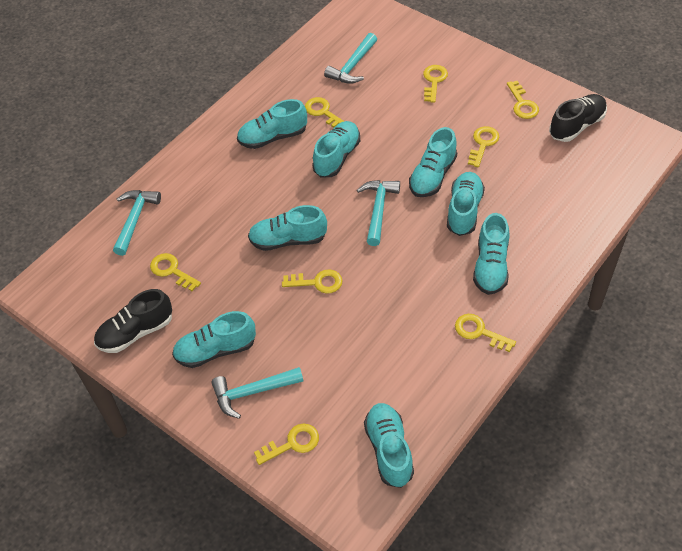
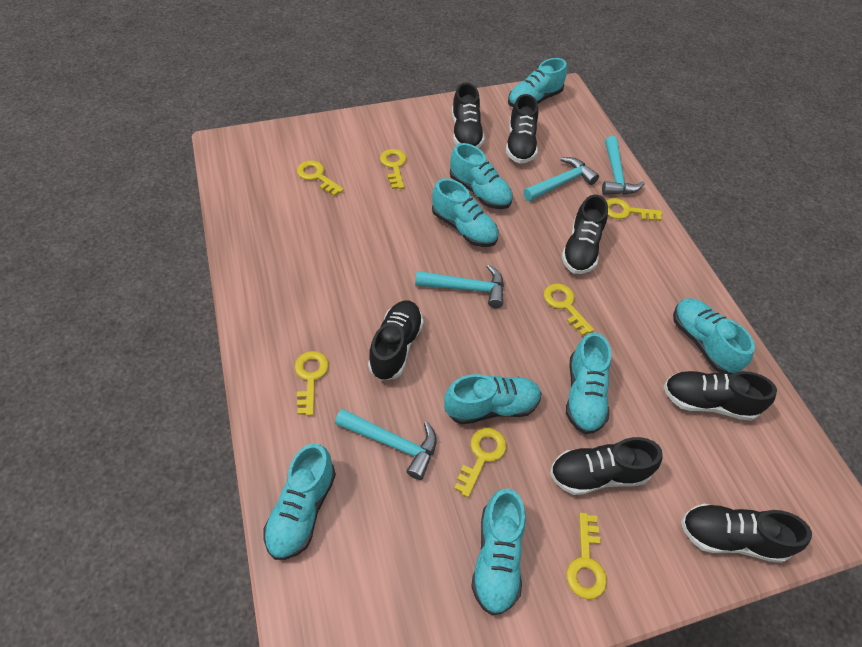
black shoe: [94,289,172,353] [549,94,607,142] = 2 -> [368,300,424,381] [452,83,485,148] [506,94,538,164] [550,437,662,495] [562,195,608,274] [664,371,777,421] [681,504,812,563] = 7
yellow key: [150,253,201,291] [254,424,319,465] [282,269,343,294] [305,97,344,128] [423,65,448,103] [455,314,516,352] [468,126,499,167] [507,81,539,119] = 8 -> [295,351,329,416] [297,160,344,196] [380,149,407,189] [454,428,506,497] [544,284,594,335] [566,513,607,599] [606,198,662,221] = 7

